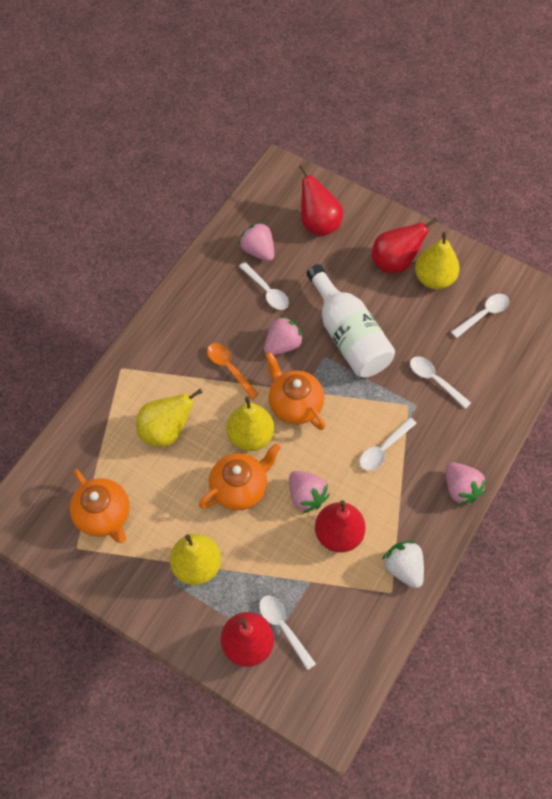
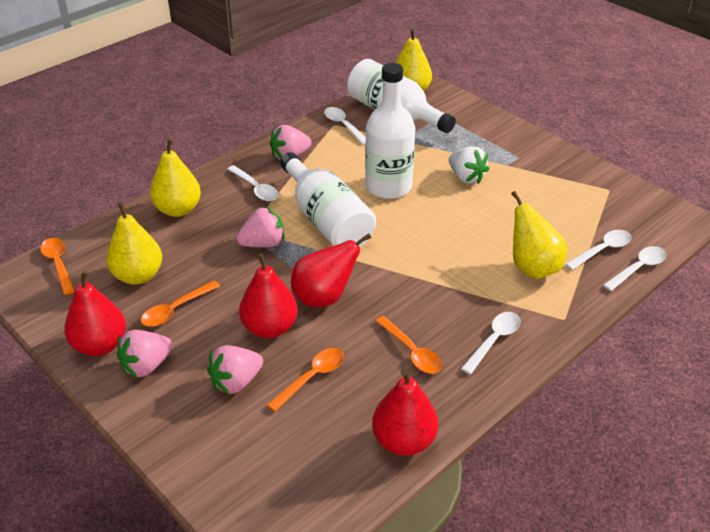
orange spoon: [207,343,259,399] = 1 -> [40,238,75,295] [141,281,220,327] [267,348,344,412] [375,316,442,374] = 4
orange teapot: [70,469,130,543] [199,443,281,511] [265,352,325,430] = 3 -> none = 0
white bottle: [307,264,395,377] = 1 -> [280,152,376,247] [348,59,456,133] [365,63,415,199] = 3

